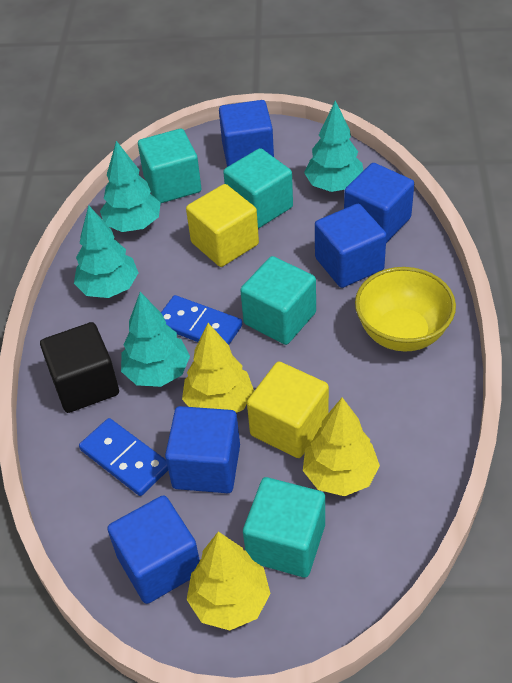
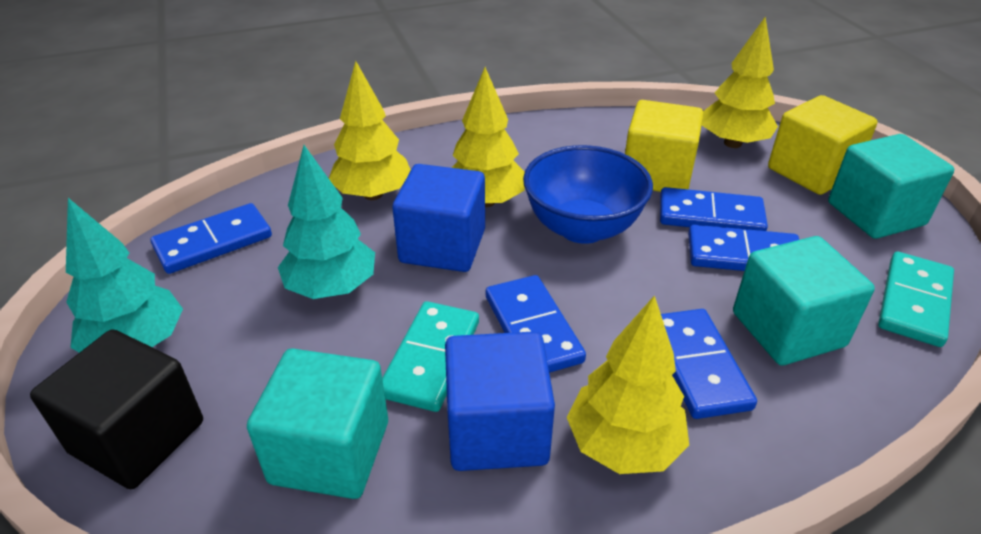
blue bowl: none = 0 -> [523,145,653,244] = 1
blue cube: [107,495,200,604] [165,406,240,493] [219,100,274,167] [315,204,387,288] [344,163,414,243] = 5 -> [392,164,485,272] [445,331,555,471] = 2
blue domino: [79,418,168,496] [161,295,242,345] = 2 -> [150,203,272,274] [486,275,586,373] [660,187,768,231] [661,309,757,419] [688,225,799,271] = 5
turquoise cube: [138,129,201,203] [223,148,293,228] [240,256,316,345] [243,477,325,578] = 4 -> [247,348,388,499] [733,236,875,365] [828,134,954,239] = 3
turquoise domino: none = 0 -> [382,301,479,412] [878,252,954,347] = 2
turquoise tree: [74,205,138,298] [100,141,161,232] [121,292,190,387] [304,100,363,192] = 4 -> [66,198,183,353] [278,145,375,299] = 2
yellow bowl: [355,267,456,351] = 1 -> none = 0
yellow tree: [182,323,254,413] [187,531,271,630] [303,397,380,496] = 3 -> [329,61,411,200] [452,67,525,207] [567,295,689,474] [702,17,778,148] = 4

